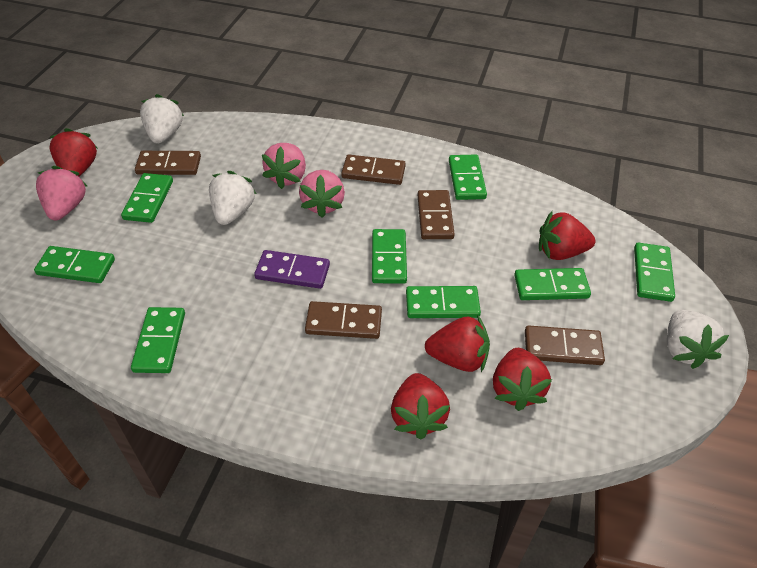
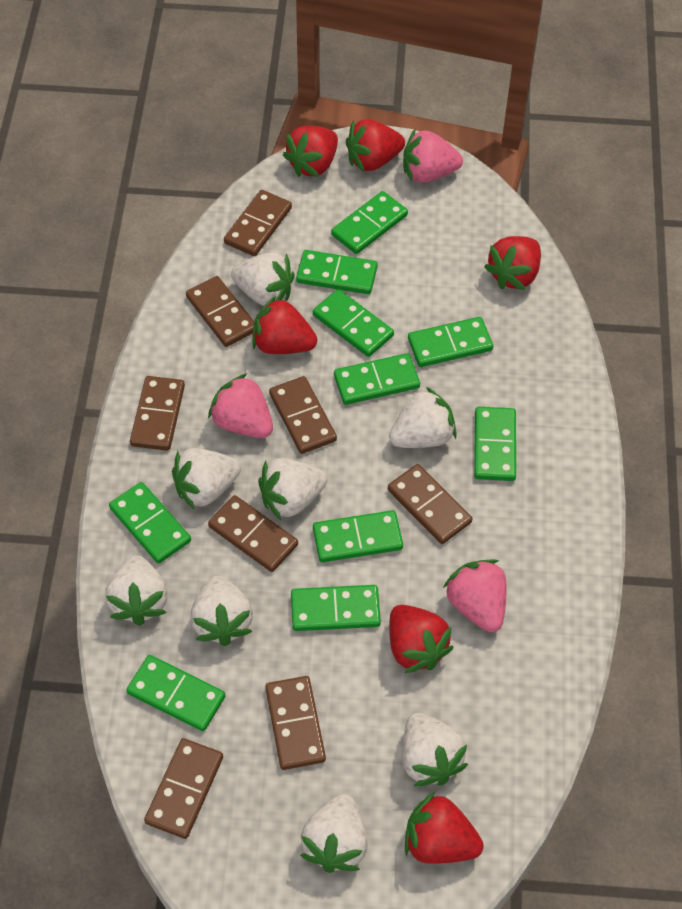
brown domino: [135,151,201,175] [305,301,382,339] [341,155,406,185] [418,190,455,239] [525,325,605,365] = 5 -> [130,376,185,451] [144,738,223,839] [186,276,254,347] [208,495,298,572] [224,190,292,256] [265,676,326,770] [269,376,337,454] [388,464,472,544] = 8
green domino: [34,246,115,283] [121,173,173,223] [131,307,185,373] [372,229,407,284] [406,286,481,318] [449,155,487,200] [514,268,591,300] [634,242,675,302] = 8 -> [109,482,191,564] [127,655,226,731] [291,585,381,631] [296,250,378,294] [313,289,394,357] [313,510,403,562] [331,191,408,254] [334,353,420,405] [408,317,493,367] [474,407,516,481] = 10
purple domino: [254,250,330,289] = 1 -> none = 0
red strawberry: [50,128,97,177] [391,373,450,440] [425,315,490,372] [493,348,552,411] [539,211,596,260] = 5 -> [252,296,317,354] [283,126,338,177] [346,119,405,172] [389,605,454,673] [405,792,484,864] [484,236,541,290] = 6
white strawberry: [140,94,184,144] [209,171,256,225] [667,310,729,369] = 3 -> [105,555,168,626] [172,448,241,510] [190,576,253,646] [231,252,295,306] [258,458,327,520] [300,794,368,873] [389,387,457,448] [402,713,468,786] = 8

